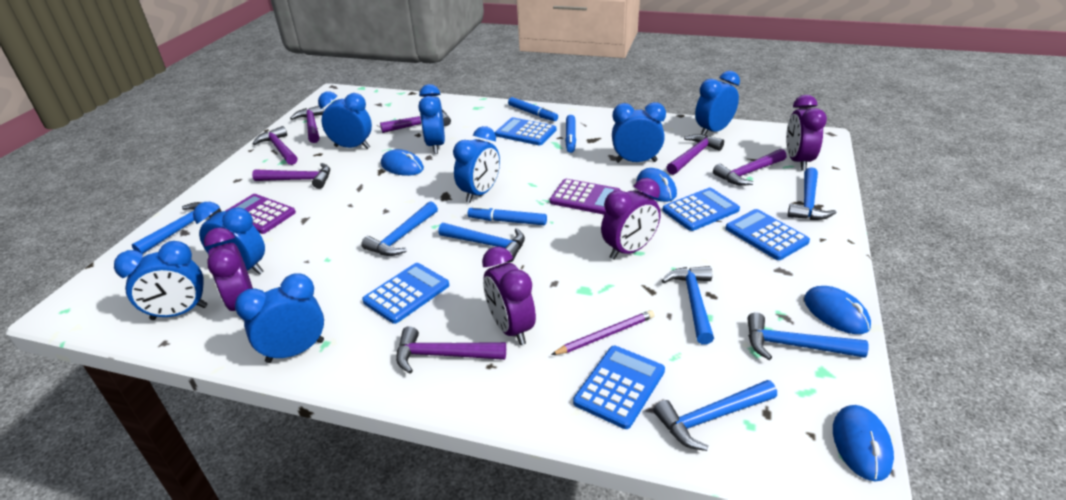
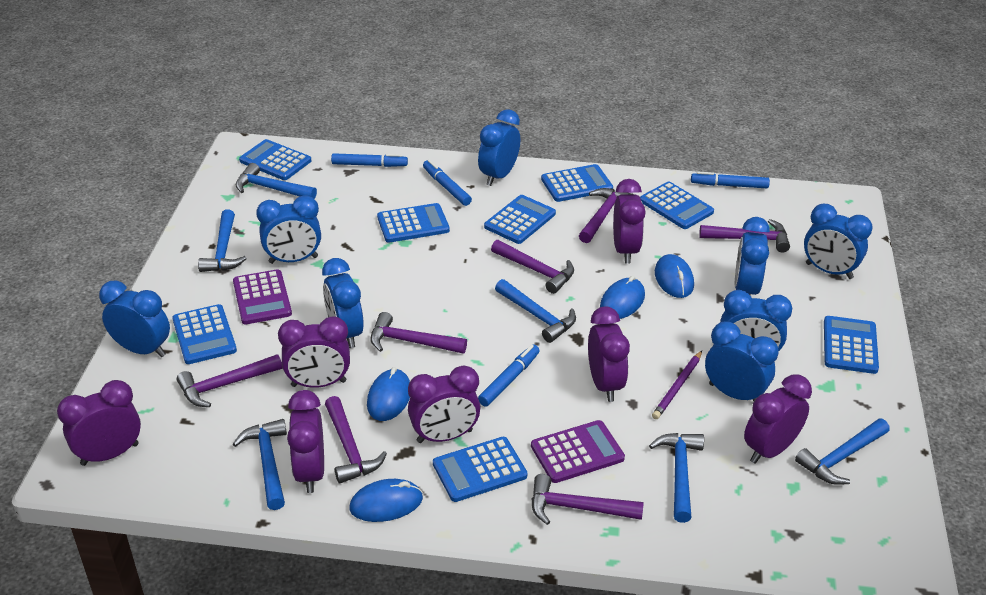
blue calculator: [362,263,449,324] [495,117,556,145] [573,346,665,429] [663,188,740,231] [725,209,810,260] = 5 -> [172,304,237,364] [239,139,311,180] [377,203,450,243] [433,437,527,502] [484,195,556,244] [541,164,613,202] [640,182,714,229] [824,316,879,374] = 8
blue hammer: [132,202,222,254] [361,201,438,256] [438,223,525,262] [654,380,777,451] [662,266,714,344] [747,312,869,360] [788,167,837,220] = 7 -> [198,209,247,272] [233,419,287,510] [236,163,317,199] [495,279,576,343] [649,433,704,523] [795,418,890,485] = 6
blue marker: [468,206,547,225] [508,97,558,121] [565,115,576,153] = 3 -> [331,153,408,167] [423,160,472,206] [478,344,540,407] [691,172,770,188] = 4
purple clock: [204,227,253,311] [482,246,536,345] [601,178,661,260] [786,95,827,171] = 4 -> [57,380,141,466] [278,316,350,388] [287,390,324,493] [408,366,481,443] [588,307,630,402] [613,179,646,264] [744,375,812,464] = 7

